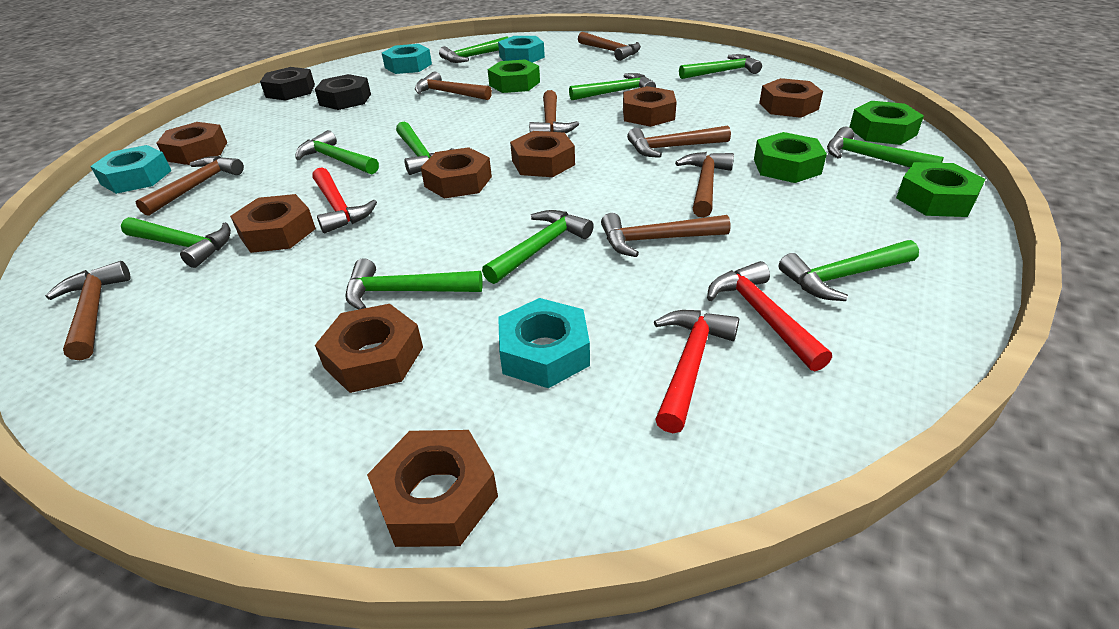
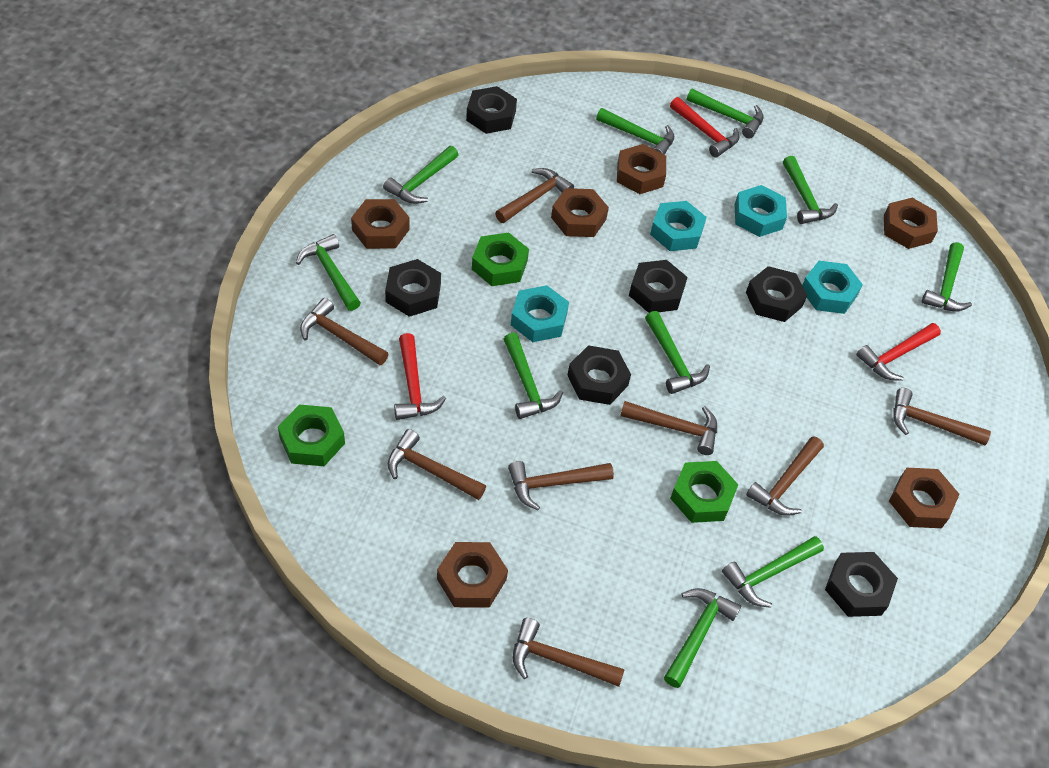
black nut: [260,67,315,101] [315,74,371,110] = 2 -> [385,259,441,317] [466,86,517,134] [567,345,631,405] [629,260,688,313] [746,266,807,322] [825,552,898,617] = 6
brown nut: [157,122,227,165] [230,194,316,253] [315,304,423,393] [367,430,498,547] [421,147,492,199] [510,131,575,177] [623,86,677,127] [759,78,823,118] = 8 -> [351,199,410,249] [437,542,508,608] [551,188,609,237] [617,144,666,194] [884,198,938,249] [889,468,960,528] = 6
green nut: [488,60,540,93] [754,132,827,183] [850,101,924,145] [896,162,986,217] = 4 -> [278,404,345,466] [472,232,529,286] [670,461,739,523] = 3

